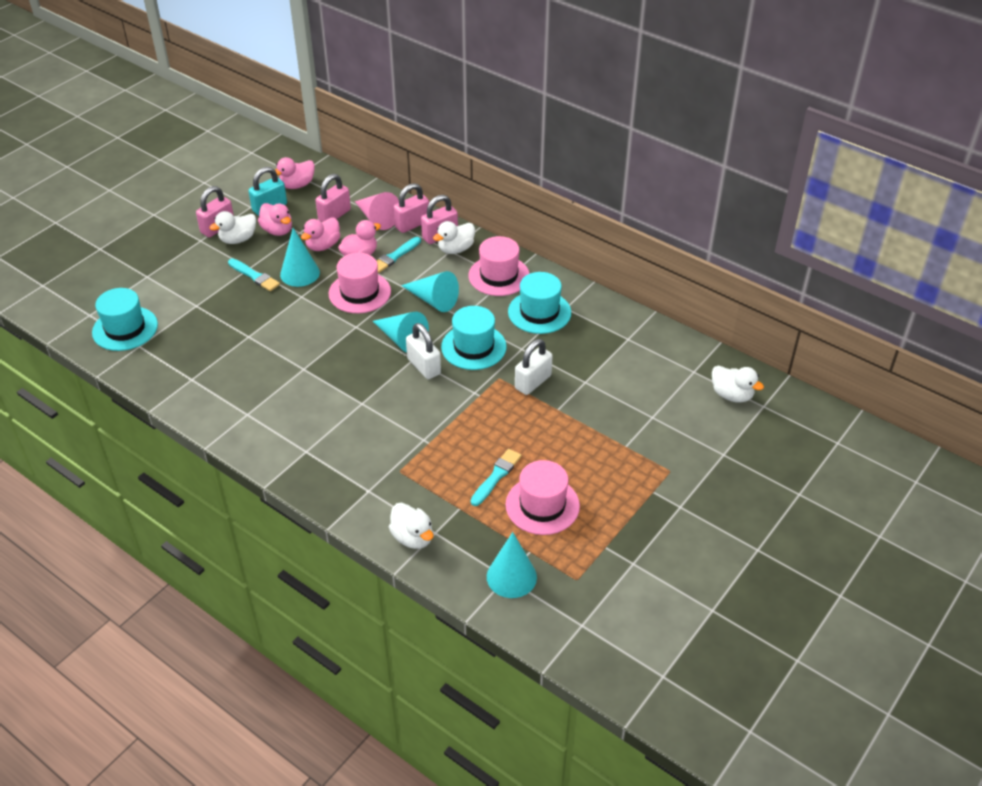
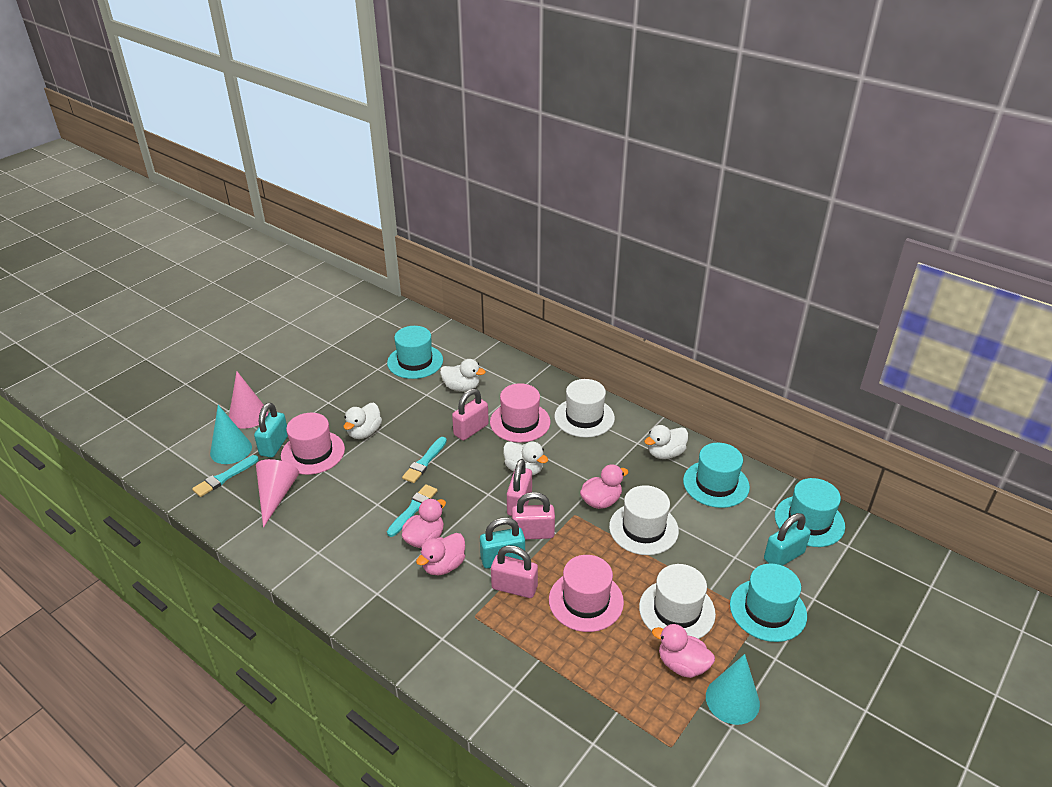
pink cone: [355,192,399,230] = 1 -> [229,371,268,429] [256,459,299,528] = 2
turquoise cone: [280,228,320,287] [373,312,429,353] [401,271,459,312] [487,532,537,598] = 4 -> [210,405,252,464] [706,654,760,725] = 2
turquoise hat: [92,288,158,351] [441,306,507,370] [508,272,571,334] = 3 -> [387,326,443,379] [683,443,750,508] [730,564,807,642] [775,478,845,547] = 4
turquoise padlock: [249,167,287,216] = 1 -> [254,403,288,458] [480,517,525,569] [764,513,811,566] = 3
white hat: none = 0 -> [554,379,615,438] [609,485,679,555] [639,564,716,639] = 3
white padlock: [406,323,441,379] [515,339,553,395] = 2 -> none = 0

